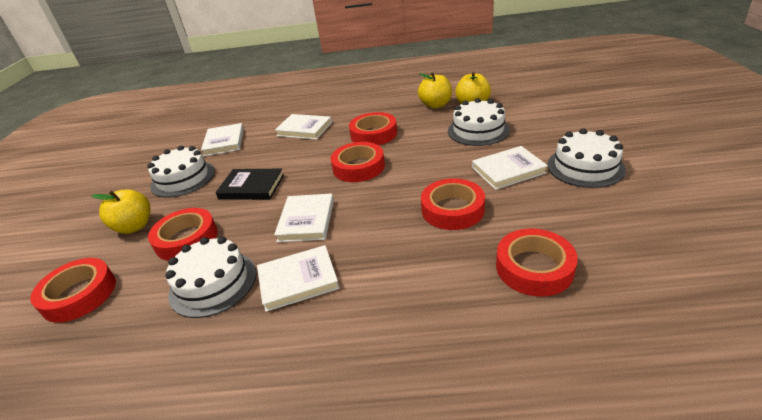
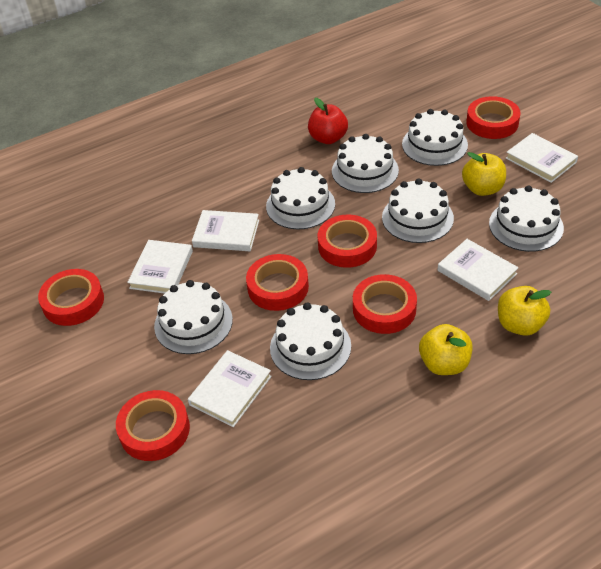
black book: [215,169,284,200] = 1 -> none = 0
red apple: none = 0 -> [308,98,348,144] = 1
white cake: [147,146,215,198] [165,237,256,318] [448,98,510,146] [547,129,626,188] = 4 -> [154,280,233,354] [266,167,335,229] [270,302,351,380] [332,134,399,193] [382,178,454,243] [402,109,468,166] [489,186,564,252] = 7

